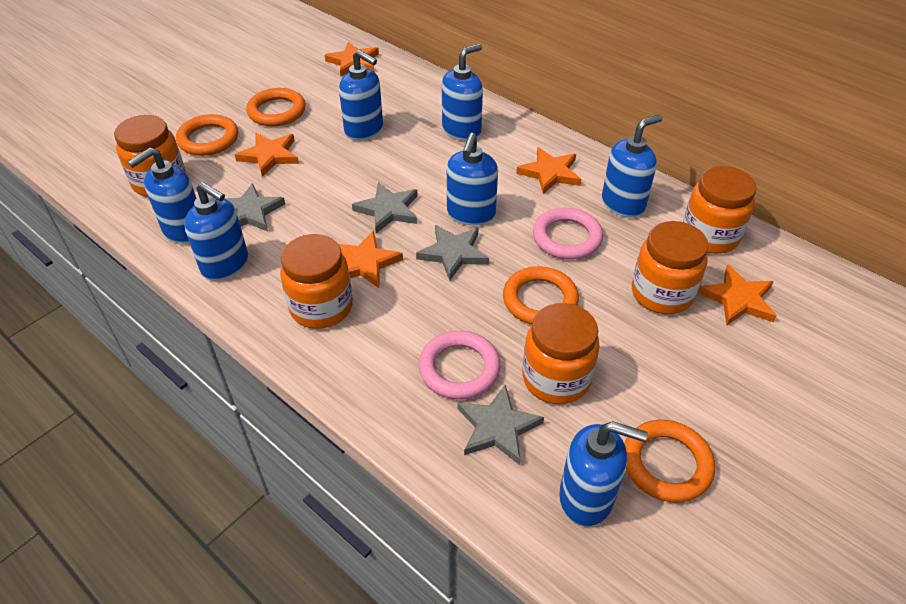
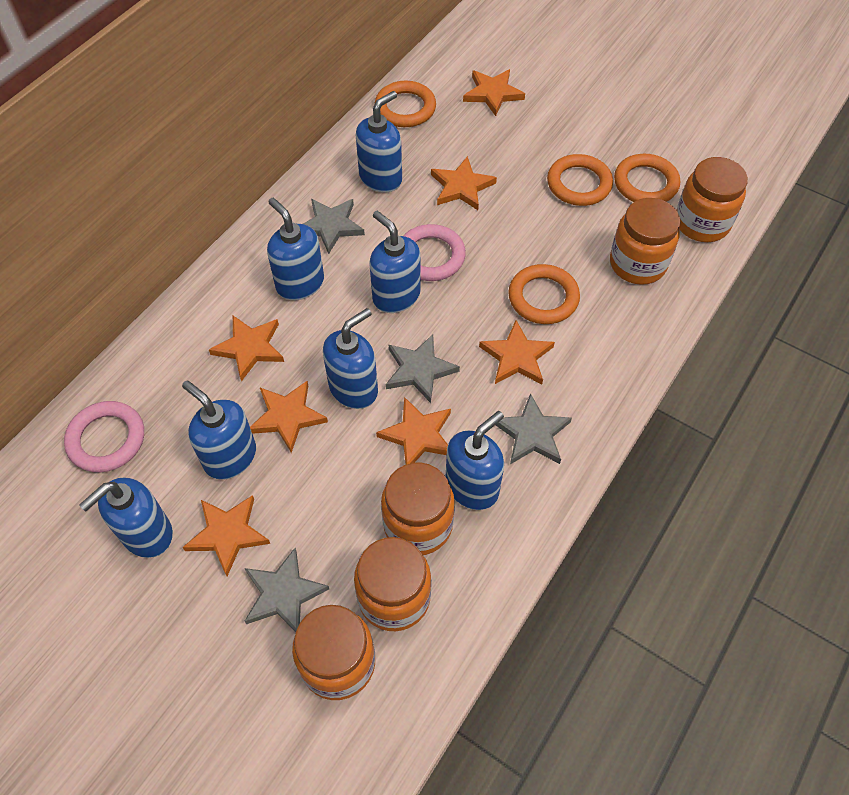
orange star: [235,133,299,177] [325,42,379,76] [339,231,403,288] [516,147,581,194] [698,264,776,326] = 5 -> [183,495,270,576] [209,316,284,382] [250,381,328,453] [376,397,451,464] [431,156,497,210] [463,69,525,116] [479,320,555,384] = 7

